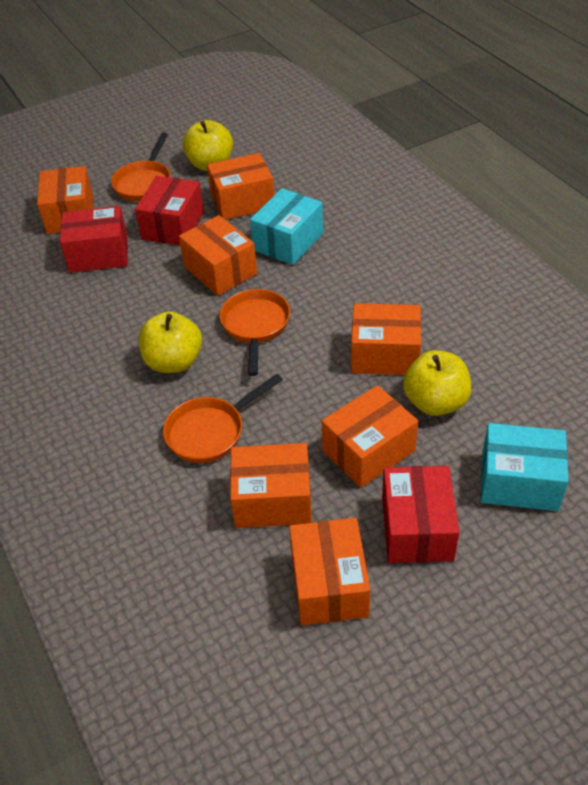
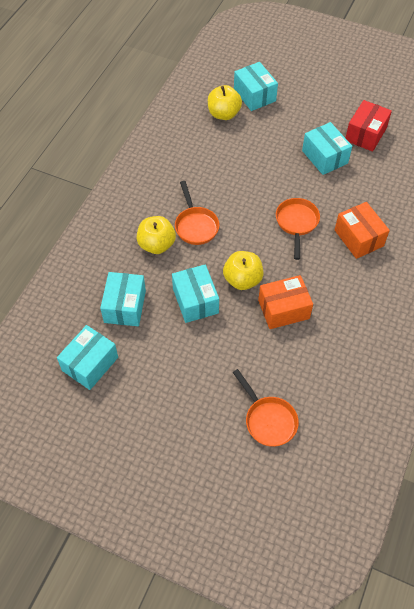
orange box: [37,166,93,234] [179,215,257,296] [207,153,274,220] [230,443,312,528] [289,518,370,625] [322,385,418,488] [351,303,421,375] = 7 -> [258,275,313,329] [335,202,390,259] = 2
red box: [60,206,128,273] [135,176,204,245] [382,466,460,563] = 3 -> [346,100,392,152] = 1
turquoise box: [250,188,323,265] [481,423,569,511] = 2 -> [57,325,118,390] [100,272,146,326] [172,265,219,323] [234,62,278,111] [302,122,352,175] = 5

